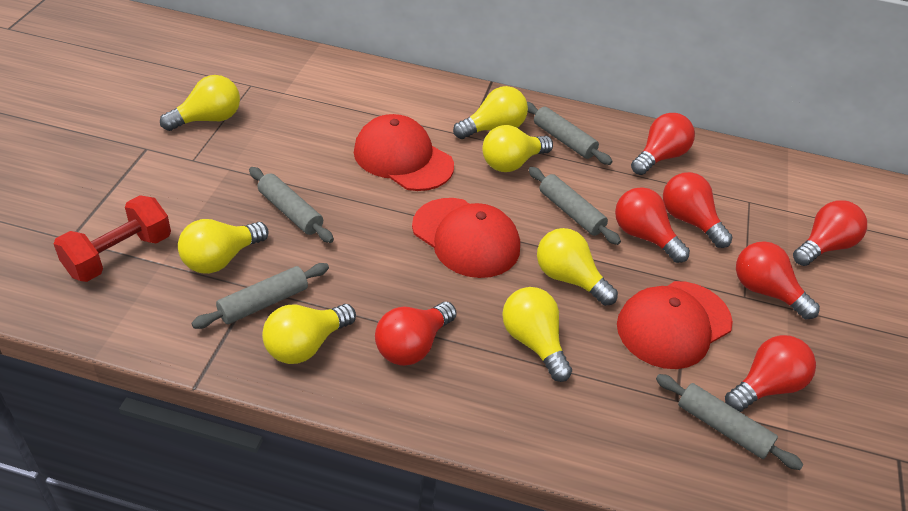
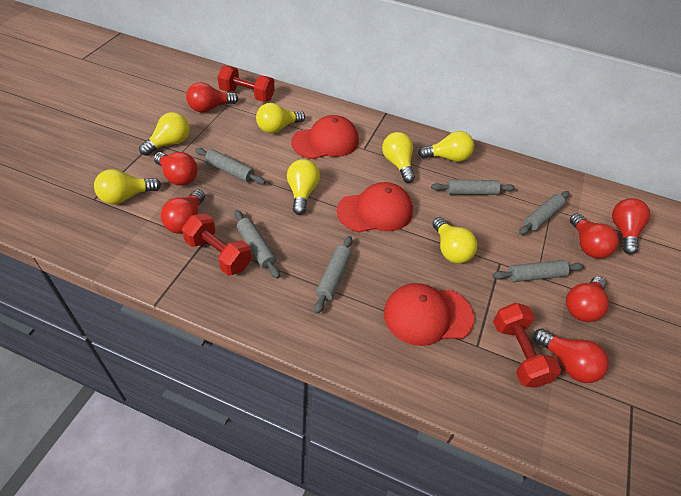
grey rolling pin: [191,263,329,329] [249,167,334,243] [527,102,612,165] [528,167,621,245] [656,374,803,470] = 5 -> [195,148,266,184] [234,210,280,279] [314,236,352,314] [431,179,515,195] [492,260,584,282] [519,191,569,235] = 6
red dumbbell: [54,195,171,282] = 1 -> [182,213,252,276] [218,66,274,102] [493,303,561,388] = 3

